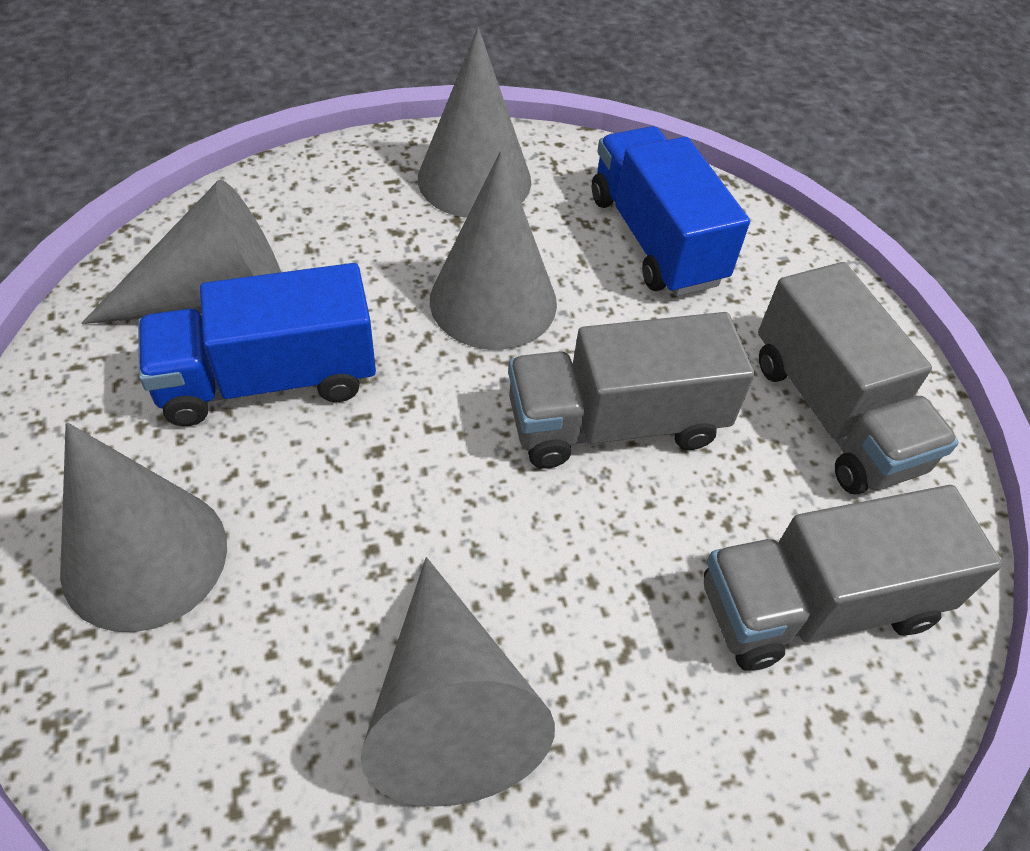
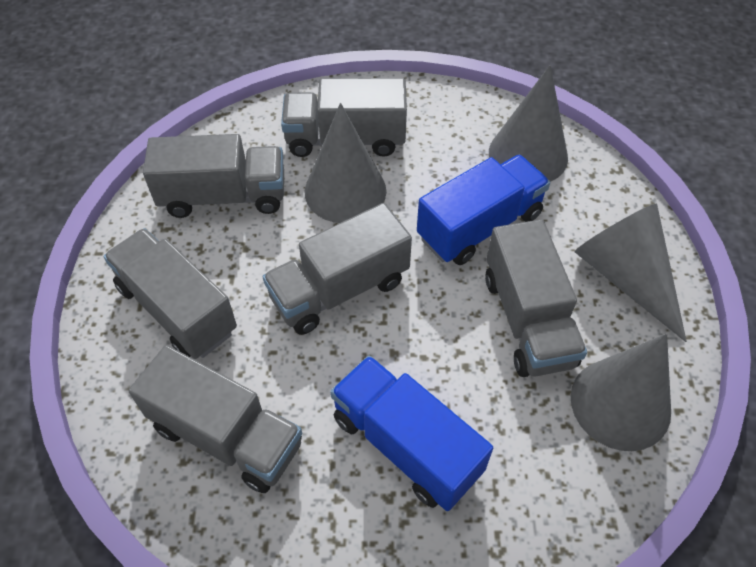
grey cone: [60,422,227,632] [82,180,281,324] [361,557,555,807] [418,27,531,218] [430,151,557,350] = 5 -> [305,103,386,223] [489,65,568,182] [571,334,671,451] [575,203,687,342] = 4
grey truck: [508,312,755,469] [704,485,1002,671] [758,262,959,494] = 3 -> [104,228,237,359] [129,345,302,493] [143,134,284,218] [263,203,412,335] [281,78,407,157] [485,219,587,377] = 6

